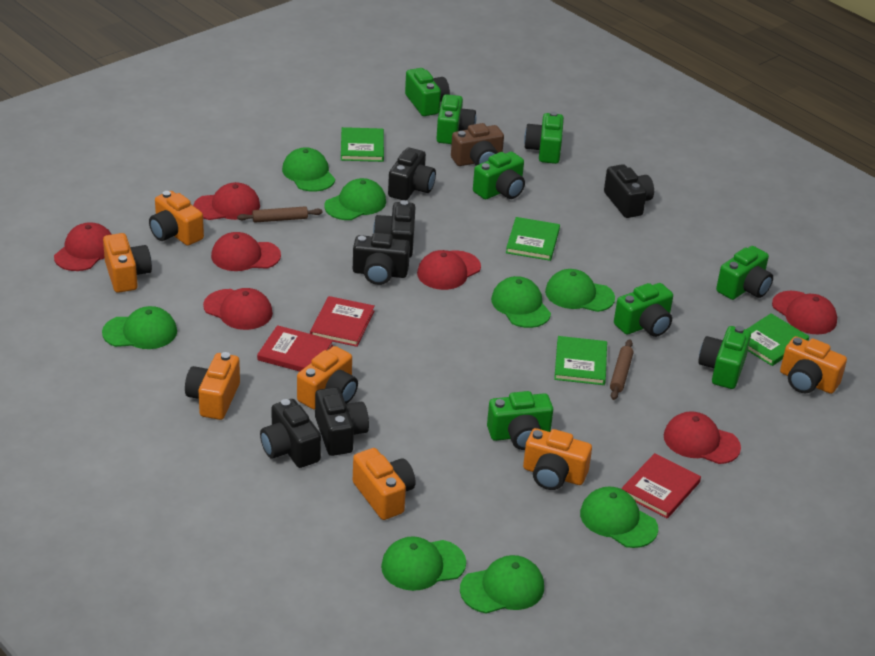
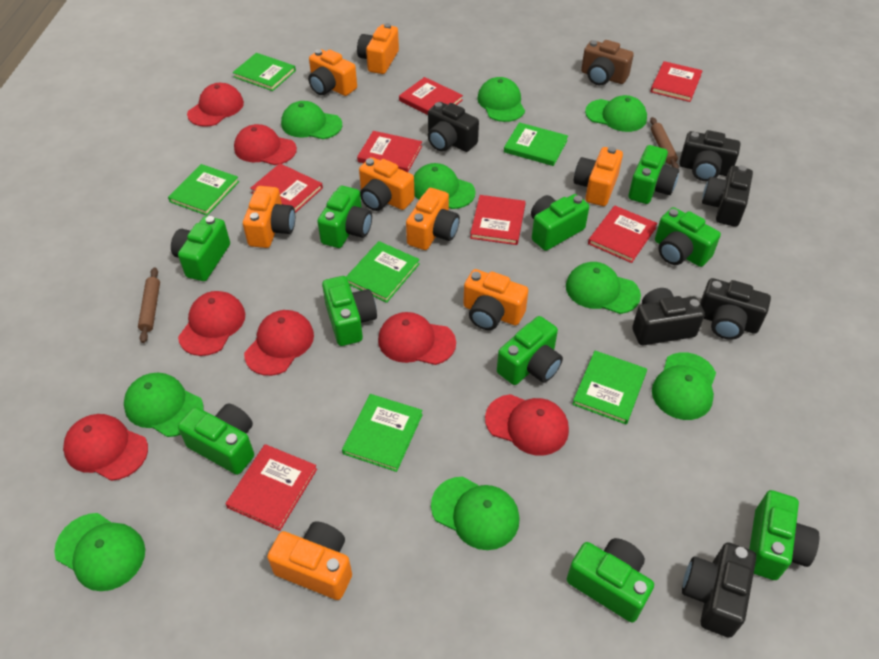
green book: [341,127,384,162] [506,217,560,261] [554,336,607,385] [746,313,809,366] = 4 -> [168,164,239,216] [233,53,296,91] [342,394,423,472] [346,241,420,303] [504,122,568,166] [572,351,647,424] = 6
green camera: [405,68,450,116] [436,94,476,144] [473,152,525,199] [487,391,553,450] [524,111,564,164] [614,283,673,337] [698,326,751,389] [716,246,773,300] = 8 -> [171,216,230,281] [178,404,254,475] [317,186,372,248] [322,276,377,346] [497,316,563,385] [531,194,589,251] [567,538,654,623] [628,145,679,204] [655,207,721,267] [749,490,819,580] = 10
green cap: [102,306,177,349] [282,147,335,192] [325,178,386,220] [381,536,466,591] [460,555,544,614] [491,276,551,328] [545,269,615,312] [580,486,658,548] = 8 -> [54,513,145,591] [124,373,204,437] [281,101,342,139] [414,163,476,209] [431,477,520,550] [477,77,525,122] [566,262,641,314] [585,95,647,132] [652,352,716,420] = 9
orange camera: [103,233,152,293] [149,191,204,246] [185,352,240,420] [297,346,358,410] [353,448,415,520] [523,428,592,490] [780,336,847,394] = 7 -> [243,186,295,248] [267,521,352,600] [308,49,357,96] [357,23,399,74] [359,157,415,211] [406,188,460,250] [463,269,528,330] [574,146,623,206] = 8
red book: [257,325,333,371] [310,296,375,347] [621,453,701,519] = 3 -> [225,444,317,531] [250,163,323,213] [357,131,422,172] [399,77,463,115] [470,195,526,245] [588,206,657,263] [651,61,703,102] = 7

